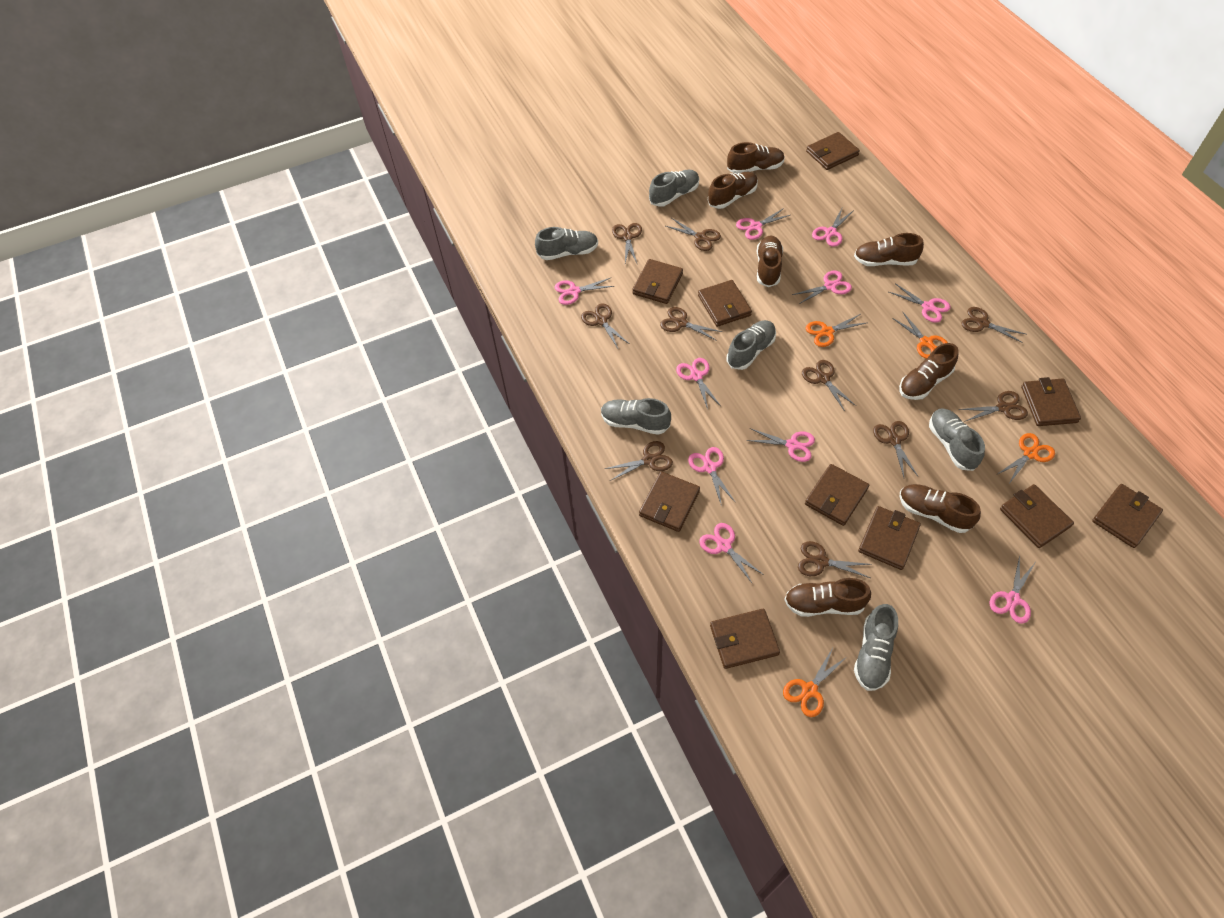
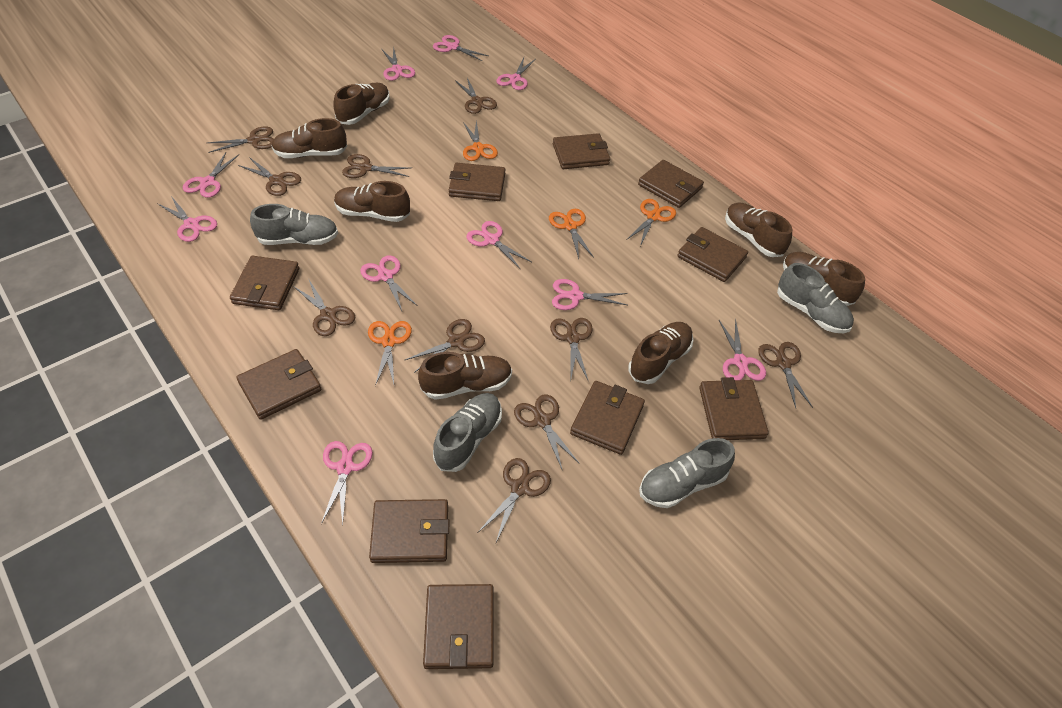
grey shoe: [535,227,598,260] [601,398,671,435] [649,170,699,207] [727,320,776,370] [854,604,898,691] [929,408,985,471] = 6 -> [250,204,338,245] [433,393,502,472] [639,438,735,508] [777,263,854,333] = 4

